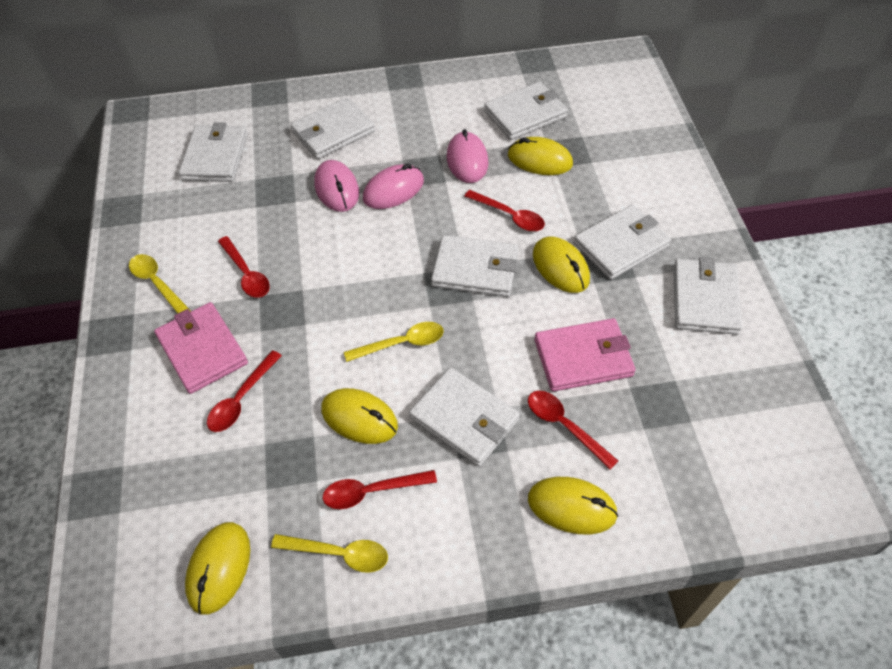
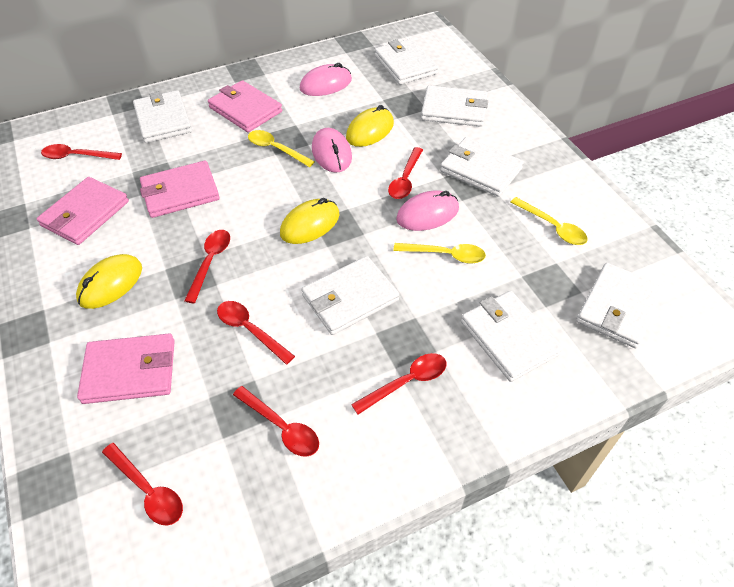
pink wallet: [154,302,248,394] [534,318,636,392] = 2 -> [37,177,129,245] [77,334,175,404] [140,160,220,218] [208,80,282,132] = 4
red spoon: [207,350,282,432] [218,236,270,298] [323,470,437,509] [464,190,545,231] [528,391,618,469] = 5 -> [41,144,122,160] [102,443,183,526] [184,230,230,303] [217,301,295,364] [233,386,319,457] [351,353,446,414] [388,147,423,199] = 7
yellow mouse: [185,522,250,615] [321,388,398,444] [508,137,573,175] [528,477,619,534] [533,236,590,293] = 5 -> [76,254,142,309] [280,198,340,244] [346,105,394,147] = 3

